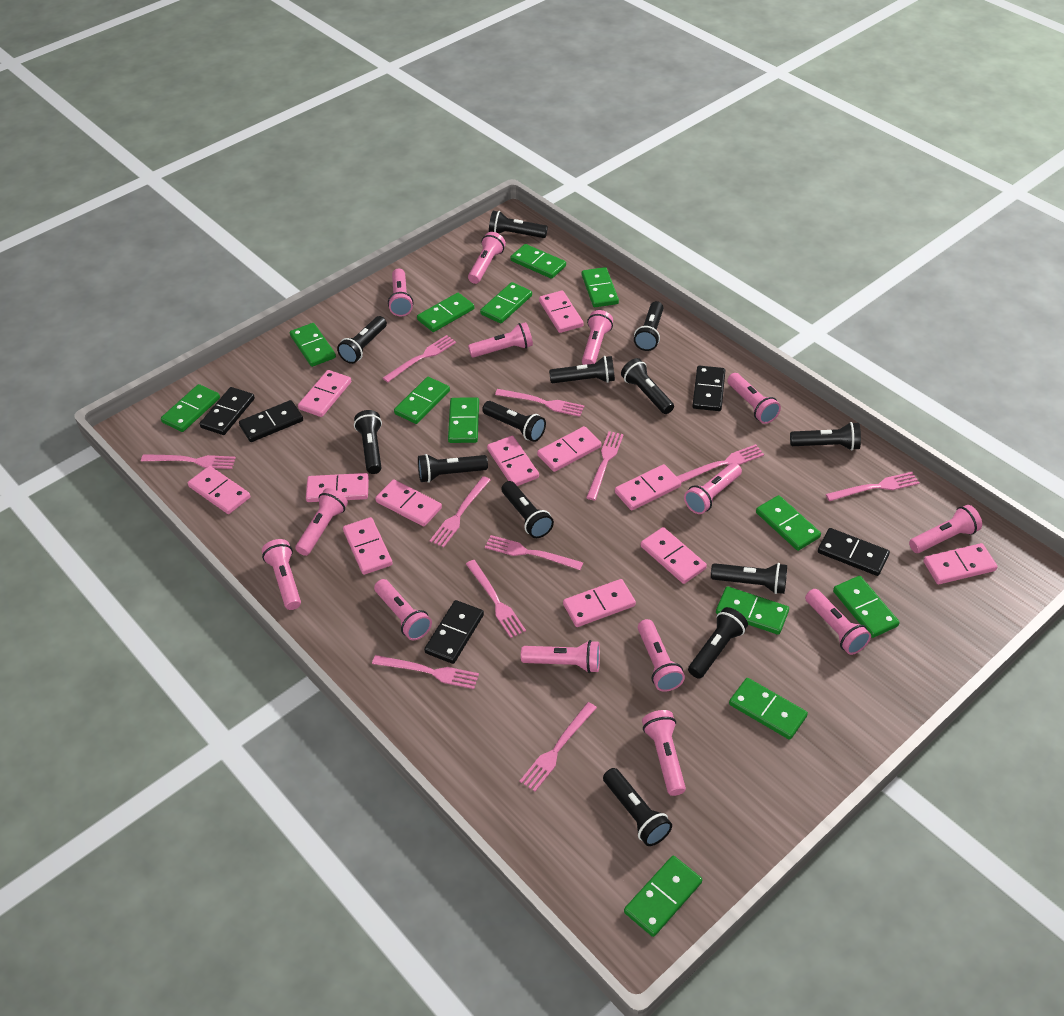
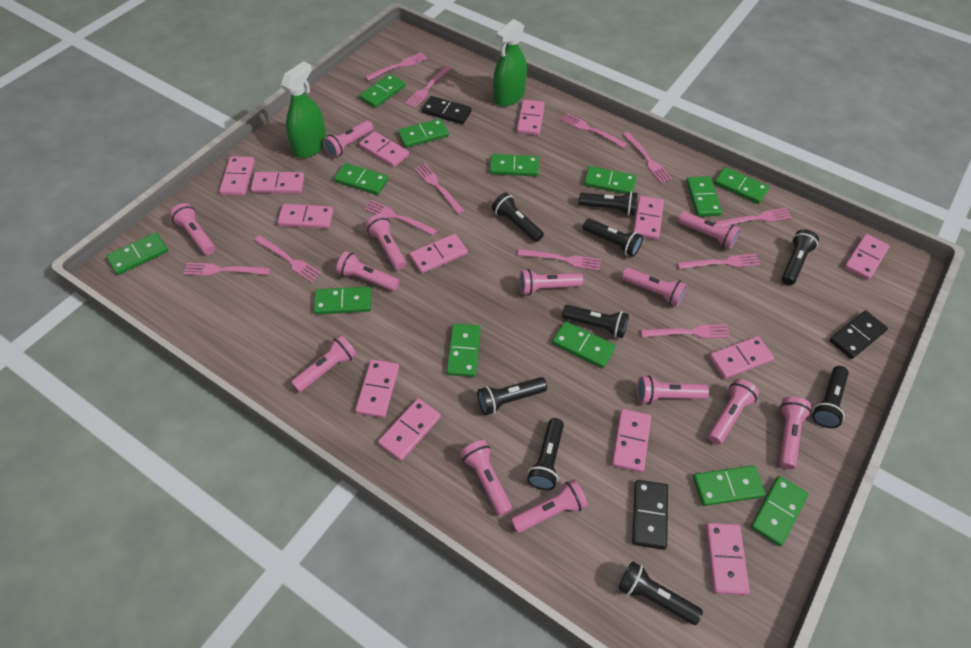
black domino: [200,387,255,435] [239,400,303,442] [424,600,484,664] [692,366,725,411] [818,528,890,576] = 5 -> [422,96,472,124] [632,480,668,550] [829,310,888,359] = 3
black flashlight: [337,316,387,364] [354,410,382,474] [418,454,488,483] [482,401,546,442] [489,211,548,238] [501,481,554,538] [549,356,615,383] [603,768,672,846] [621,358,674,414] [634,301,663,351] [688,607,748,679] [711,563,787,594] [790,422,861,450] = 13 -> [477,377,547,415] [492,193,544,242] [527,418,564,490] [562,305,629,338] [579,191,638,216] [583,218,643,257] [619,561,703,625] [782,230,819,285] [812,366,849,428] = 9
green spray bottle: none = 0 -> [281,61,326,158] [493,19,527,107] = 2
pink domino: [188,466,250,514] [298,370,351,417] [306,473,369,502] [343,517,393,575] [375,479,442,526] [487,436,539,486] [537,426,602,472] [539,290,583,333] [563,579,636,627] [615,464,681,510] [641,527,707,584] [923,543,997,584] = 12 -> [219,156,255,196] [251,172,304,193] [278,204,333,229] [355,359,399,418] [359,131,409,167] [378,398,441,461] [409,234,468,274] [517,99,545,135] [612,409,651,473] [633,196,664,240] [706,523,750,595] [709,336,774,379] [844,234,890,280] = 13
pink flashlight: [262,539,301,610] [295,488,348,556] [374,579,432,641] [388,269,413,316] [468,232,506,284] [468,322,533,358] [521,640,600,673] [582,310,613,365] [638,619,685,692] [642,710,686,796] [684,463,742,514] [727,373,781,424] [805,589,871,655] [909,505,982,553] = 14 -> [170,203,215,255] [291,335,357,392] [323,120,373,158] [336,251,400,291] [365,214,406,270] [460,440,512,516] [511,479,588,533] [519,269,583,295] [622,267,687,307] [637,376,709,404] [678,211,740,249] [708,379,759,445] [779,396,811,469] = 13
pink fork: [141,454,236,469] [372,655,479,689] [383,335,456,382] [430,476,490,547] [466,560,526,638] [485,535,583,570] [495,389,584,417] [520,702,597,792] [586,431,624,500] [676,444,764,483] [826,472,920,501] = 11 -> [183,263,270,276] [254,235,322,283] [363,200,437,236] [365,52,428,81] [405,66,452,108] [414,163,464,214] [518,249,601,271] [561,113,627,148] [623,132,672,183] [641,324,731,339] [677,254,761,269] [715,208,792,226] = 12

